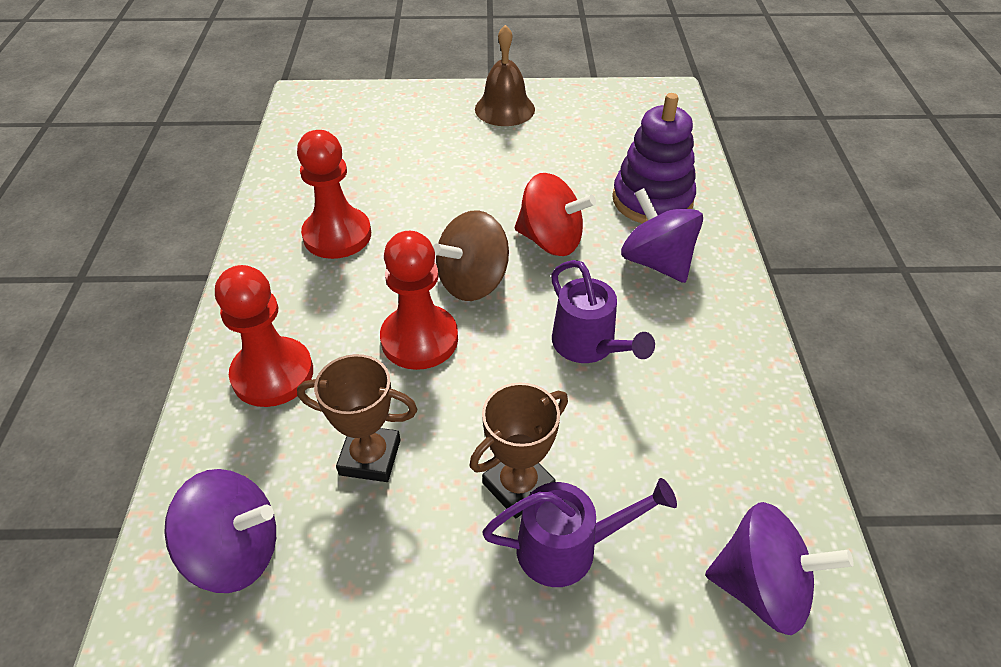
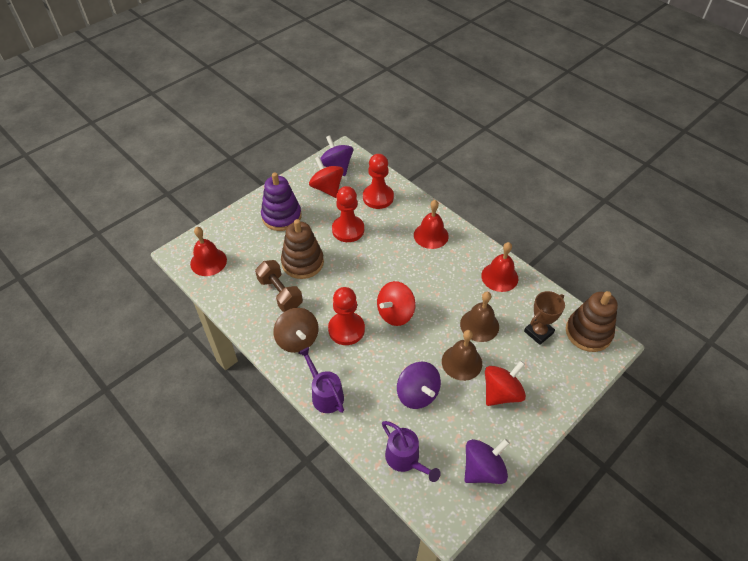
brown bell: [475,25,535,126] = 1 -> [442,330,482,381] [460,292,499,342] = 2
brown dumbbell: none = 0 -> [255,260,303,312] = 1
brown stacking toy: none = 0 -> [281,219,324,279] [566,291,618,352] = 2
brown trophy: [297,354,417,482] [470,382,568,518] = 2 -> [524,291,565,345] = 1
red bell: none = 0 -> [190,227,227,276] [414,200,449,249] [481,242,518,292] = 3
red spinning top: [515,173,596,256] = 1 -> [309,157,344,198] [377,281,415,326] [485,361,526,406] = 3

